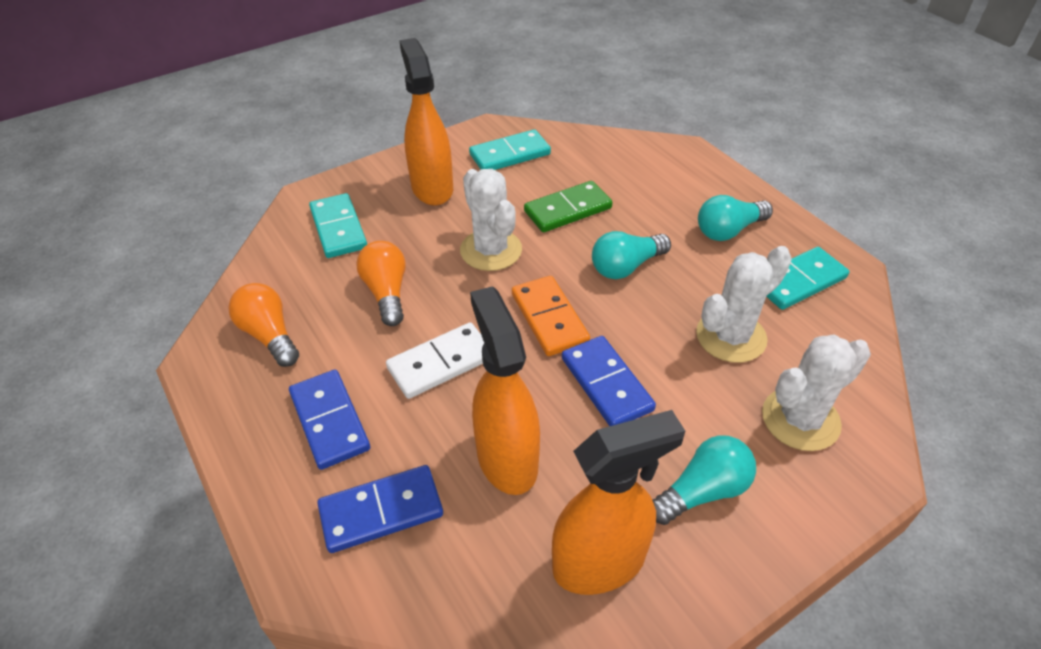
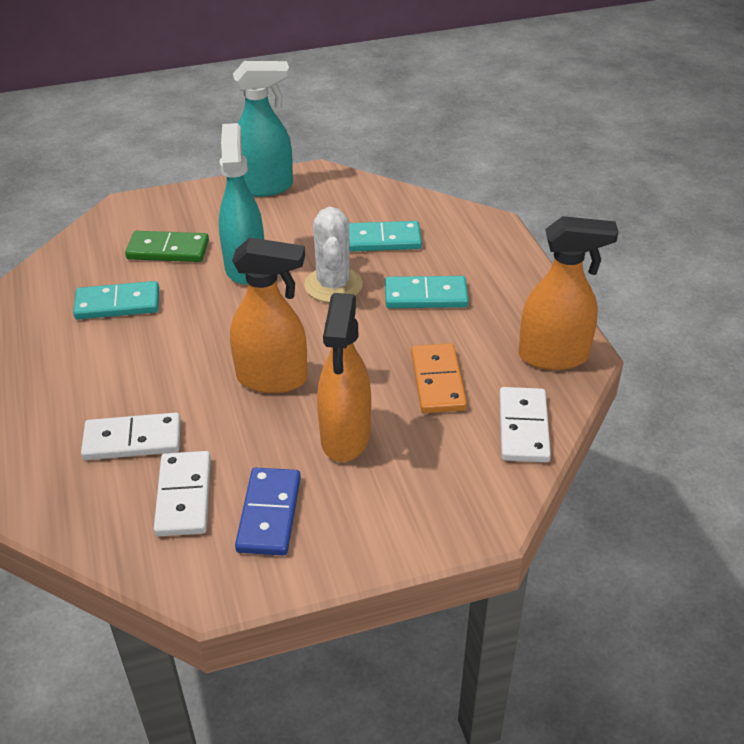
blue domino: [289,370,370,470] [317,465,443,553] [562,336,656,426] = 3 -> [235,467,301,556] = 1
orange light bulb: [228,283,299,367] [356,241,406,326] = 2 -> none = 0
turquoise light bulb: [592,231,671,279] [652,435,756,525] [698,195,773,241] = 3 -> none = 0
turquoise spray bottle: none = 0 -> [219,123,264,284] [233,61,293,197] = 2
white cactus: [460,169,522,271] [696,246,792,363] [762,334,871,451] = 3 -> [304,207,363,303] = 1
white domino: [386,322,484,399] = 1 -> [81,413,181,460] [154,451,211,536] [499,387,551,462] = 3

